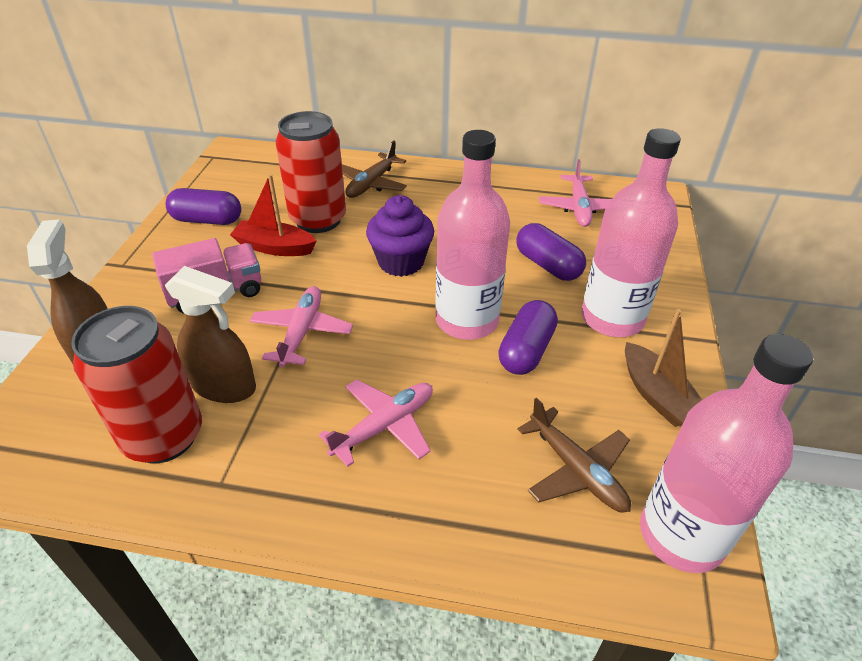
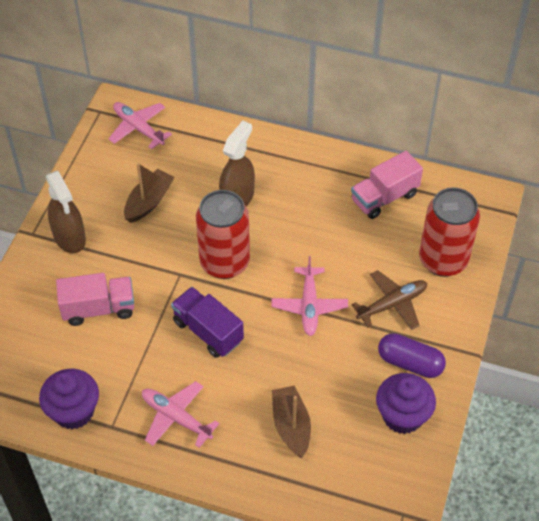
brown boat: [625,309,702,427] = 1 -> [124,163,174,223] [272,385,311,458] = 2
brown plane: [342,140,407,198] [517,398,631,513] = 2 -> [351,270,427,330] = 1
pink bottle: [435,130,510,340] [582,128,681,337] [640,334,813,573] = 3 -> none = 0
pink truck: [152,238,261,314] = 1 -> [56,273,134,326] [351,151,423,219] = 2
purple capsule: [166,188,241,225] [498,300,558,375] [517,223,586,281] = 3 -> [378,333,446,378] = 1
purple cupcake: [366,195,434,277] = 1 -> [39,369,99,430] [376,373,436,434] = 2
purple truck: none = 0 -> [171,287,244,358] = 1
red boat: [230,174,317,256] = 1 -> none = 0

